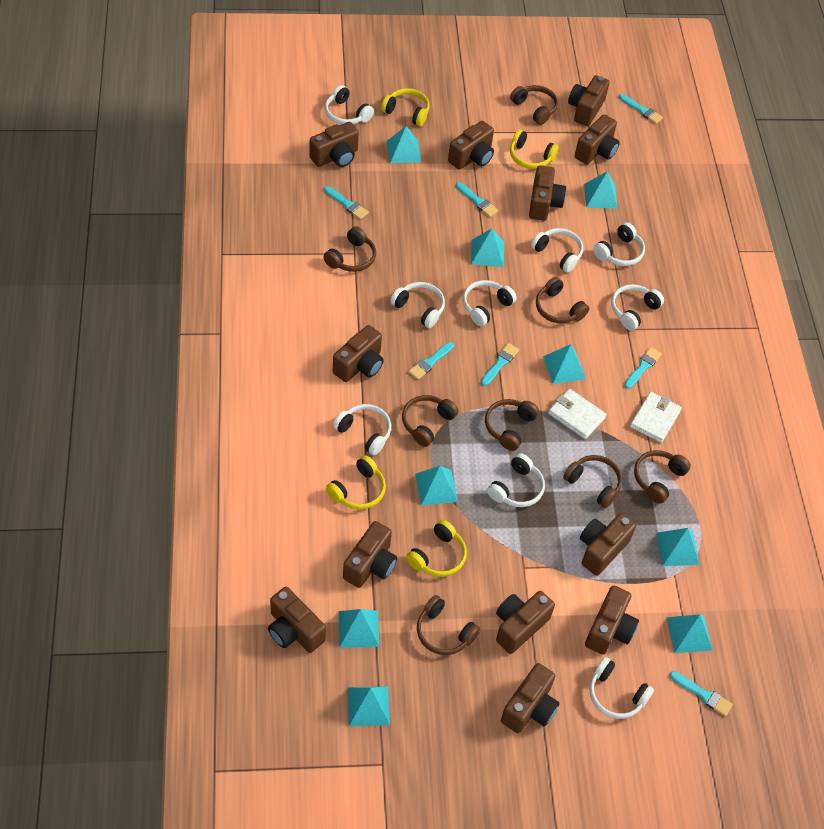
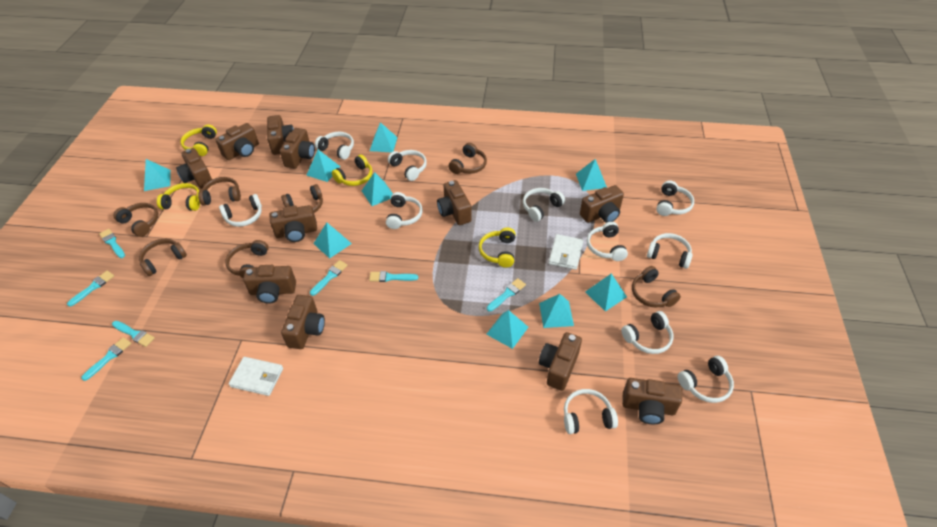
brown camera: [268,587,326,653] [309,122,359,167] [333,325,384,382] [343,521,397,588] [448,121,494,170] [496,591,555,654] [501,663,560,733] [529,165,566,221] [568,75,610,126] [575,114,620,165] [580,513,636,576] [585,585,639,655] = 12 -> [176,148,212,189] [215,123,259,160] [243,265,296,304] [267,115,294,155] [269,205,317,242] [280,128,315,168] [281,295,325,349] [437,180,472,225] [539,332,582,391] [580,185,624,223] [622,378,682,424] = 11
brown headphones: [324,226,376,272] [402,395,459,447] [417,595,480,655] [485,399,539,451] [510,85,558,125] [536,277,589,323] [563,455,622,508] [634,450,691,504] = 8 -> [114,203,158,237] [139,239,187,276] [198,177,241,206] [225,240,269,278] [281,184,323,213] [449,143,487,174] [632,266,681,308] = 7
white headphones: [325,85,374,124] [333,404,391,456] [390,282,445,328] [463,280,517,326] [487,453,545,507] [531,228,583,272] [589,657,654,719] [593,222,645,266] [611,284,664,331] = 9 -> [219,194,262,227] [315,132,354,160] [386,192,423,229] [388,150,427,181] [523,188,565,222] [564,389,618,434] [587,222,628,261] [621,311,673,354] [647,233,693,269] [656,180,694,216] [678,356,734,403] = 11

